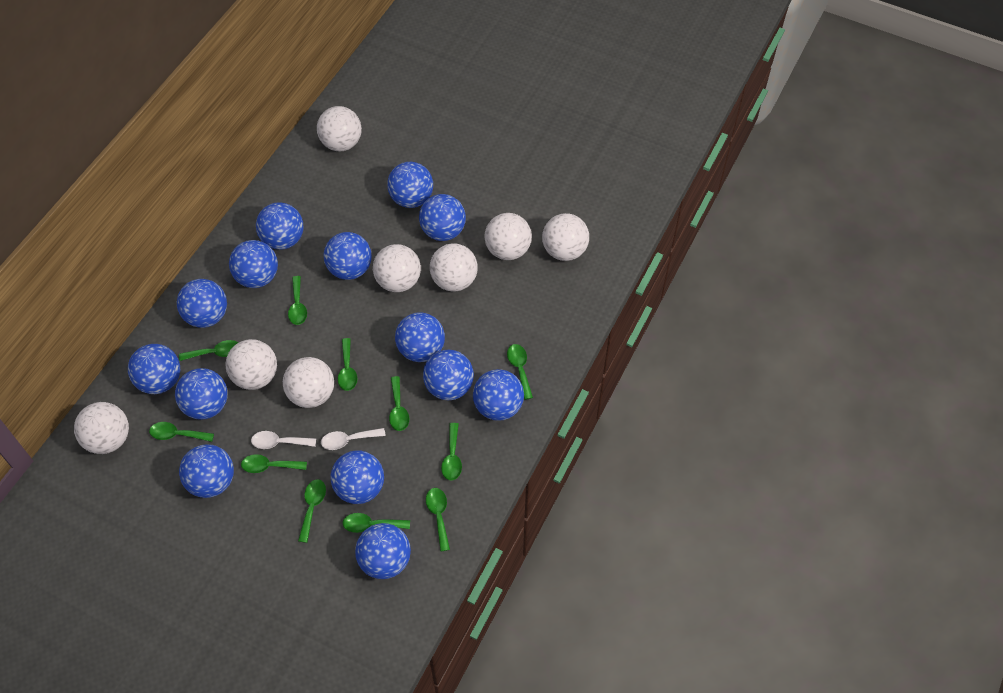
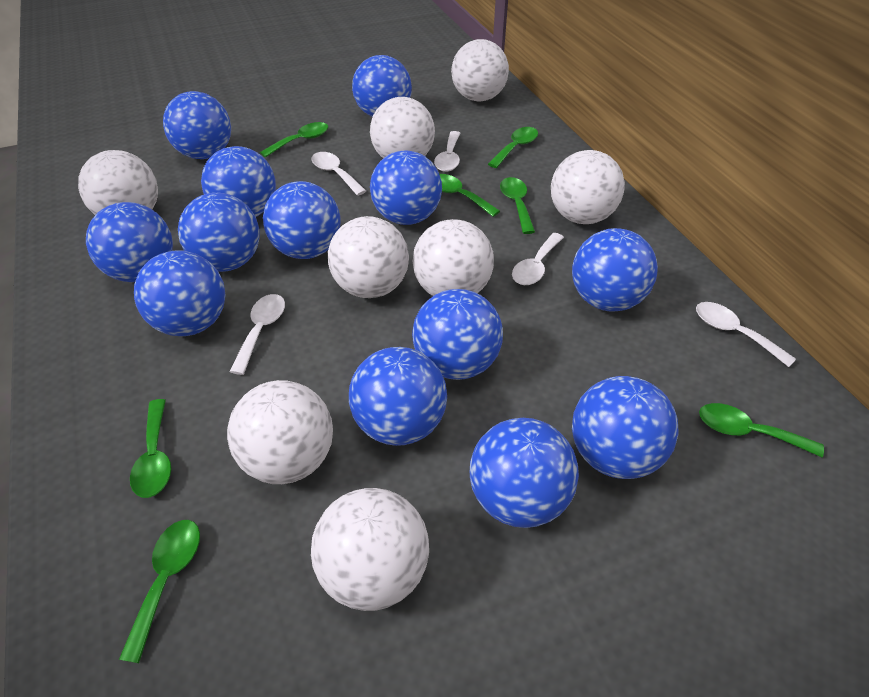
blue ball: [128,344,180,394] [175,368,228,420] [176,279,227,328] [179,444,234,498] [229,240,278,288] [256,202,304,250] [323,232,372,280] [330,450,384,504] [355,523,411,579] [387,162,433,208] [395,312,445,362] [419,194,466,241] [423,350,474,400] [473,369,524,421] = 14 -> [86,202,173,282] [134,250,226,336] [163,91,231,159] [178,193,260,272] [201,146,276,217] [263,181,341,259] [349,347,447,446] [352,55,412,117] [370,151,442,225] [412,289,503,380] [470,418,579,528] [572,228,658,312] [572,376,679,479] = 13
green spoon: [149,422,214,442] [179,340,238,361] [241,454,307,473] [288,276,307,325] [298,479,326,543] [338,338,357,391] [343,513,410,533] [389,376,409,431] [426,488,450,551] [441,423,462,480] [507,344,533,400] = 11 -> [119,520,200,663] [130,399,171,498] [260,122,328,158] [439,174,500,217] [488,127,538,168] [500,177,535,234] [699,403,824,457] = 7
white spoon: [251,431,316,449] [321,428,386,450] = 2 -> [229,294,285,375] [311,152,366,196] [434,131,461,172] [512,233,564,285] [696,302,796,367] = 5

